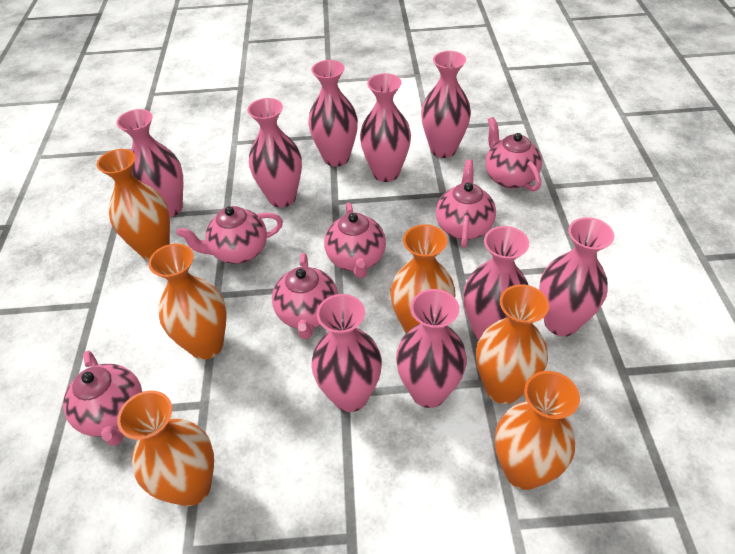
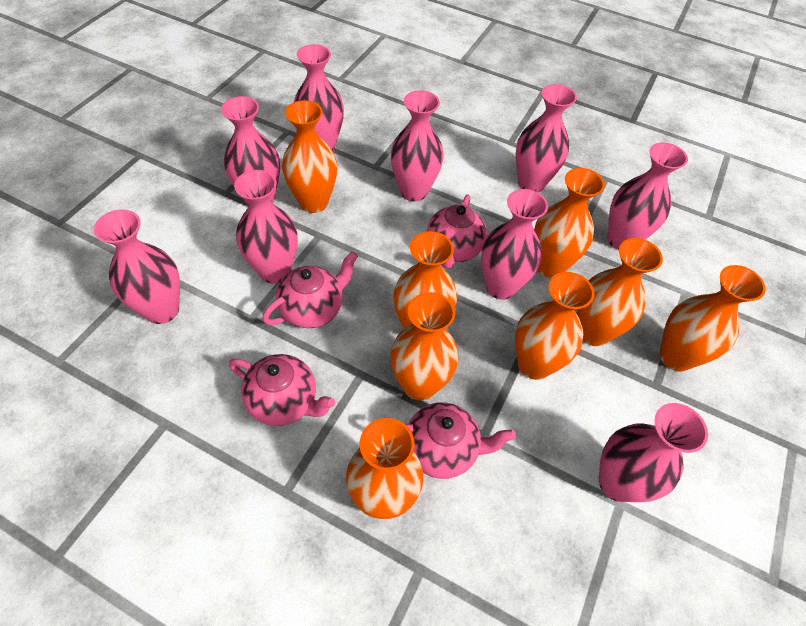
orange vase: [97,149,170,260] [117,391,214,506] [148,244,227,360] [390,224,455,333] [476,284,549,404] [495,371,580,490] = 6 -> [282,100,337,213] [346,418,424,519] [390,292,459,401] [393,231,457,329] [515,272,595,380] [534,168,605,278] [577,238,663,346] [659,265,766,372] = 8
pink teapot: [63,351,142,446] [177,206,283,264] [272,253,338,339] [324,202,386,278] [436,160,496,248] [485,117,542,192] = 6 -> [229,354,335,426] [262,251,358,328] [405,402,516,479] [427,194,487,269] = 4

